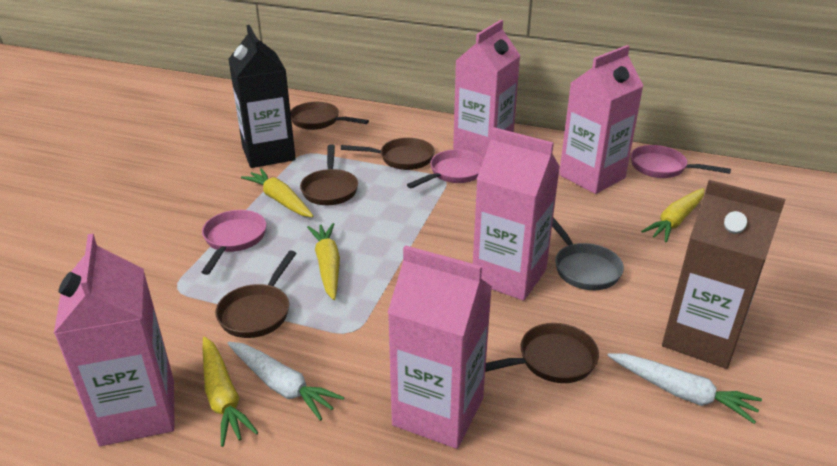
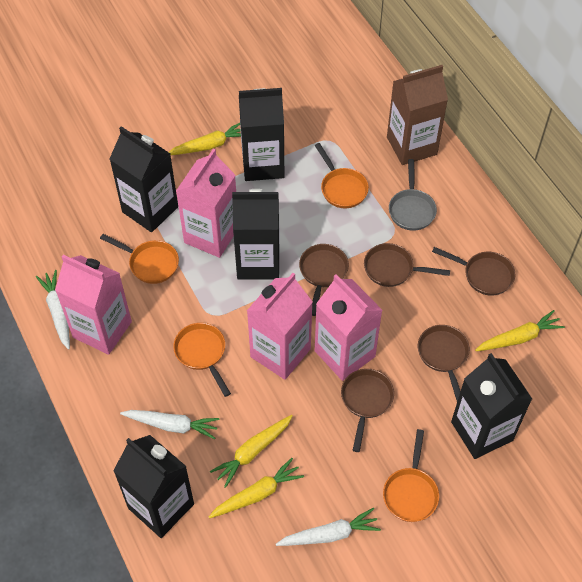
black carton: [228,25,296,168] = 1 -> [110,126,178,232] [113,435,194,538] [232,189,280,280] [239,88,284,181] [451,353,532,459] = 5
orange pan: none = 0 -> [100,234,179,284] [173,323,231,397] [315,143,369,208] [383,429,439,522] = 4
pink carton: [54,233,175,446] [387,245,492,449] [453,20,521,159] [473,127,560,301] [559,45,644,194] = 5 -> [55,255,132,355] [176,149,236,258] [247,273,313,380] [315,274,383,381] = 4
pink pan: [201,210,266,275] [407,149,484,188] [631,145,731,178] = 3 -> none = 0
white carrot: [227,342,344,421] [607,353,762,424] = 2 -> [36,270,70,350] [120,410,219,439] [276,508,381,546] = 3

